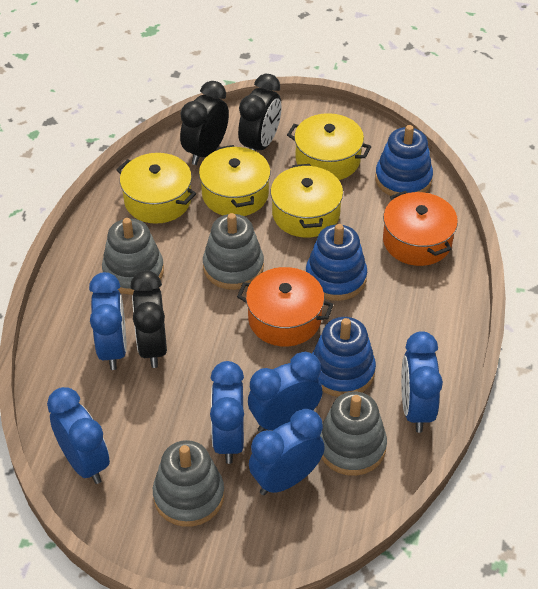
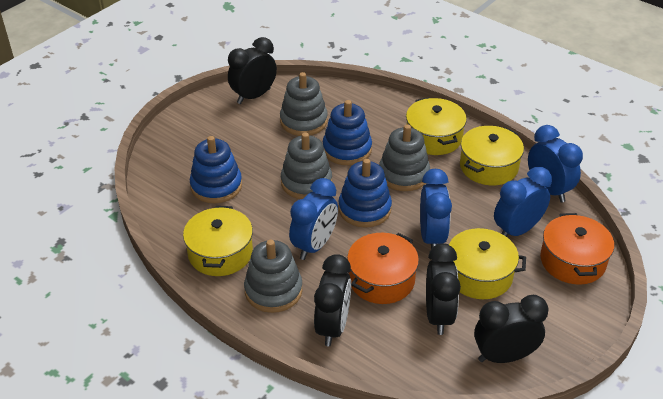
black clock: [130,270,167,368] [180,81,229,165] [238,74,282,151] = 3 -> [228,37,277,104] [314,254,351,346] [426,243,461,335] [474,295,549,363] = 4
blue clock: [47,387,110,484] [89,272,127,370] [210,361,244,464] [248,352,323,432] [249,409,325,495] [401,331,443,433] = 6 -> [289,178,338,260] [420,169,452,249] [494,167,552,237] [528,125,583,203] = 4

